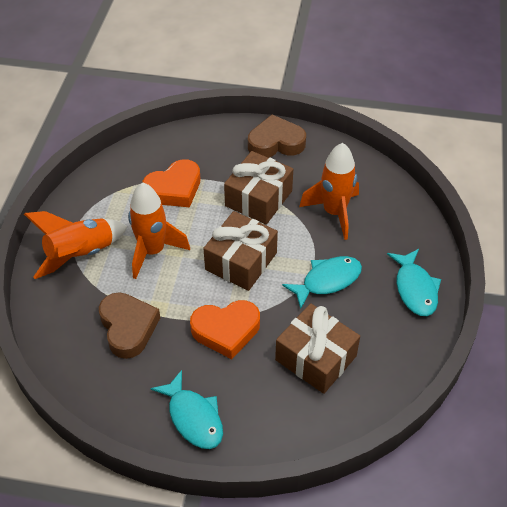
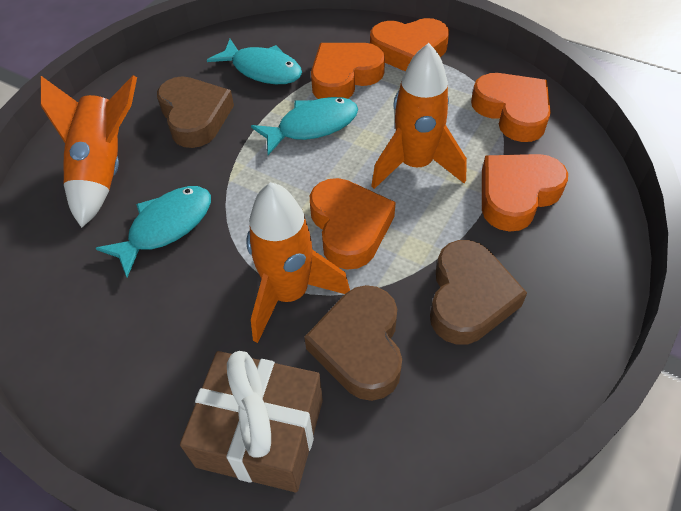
brown gift: [203,211,278,291] [224,151,293,224] [275,303,360,394] = 3 -> [180,351,323,492] = 1
brown heart: [99,292,160,359] [248,115,306,158] = 2 -> [157,76,234,148] [304,285,402,401] [430,240,527,345] = 3
orange heart: [143,159,201,207] [190,300,260,359] = 2 -> [310,178,396,270] [311,43,385,99] [370,18,449,71] [471,73,551,142] [482,154,568,232] = 5

